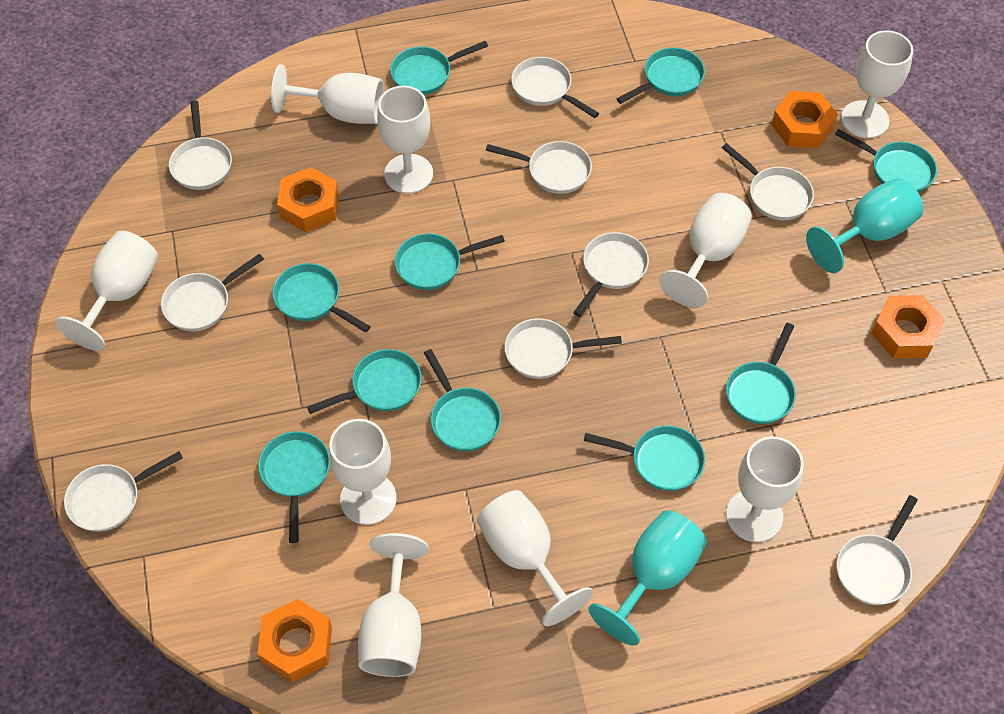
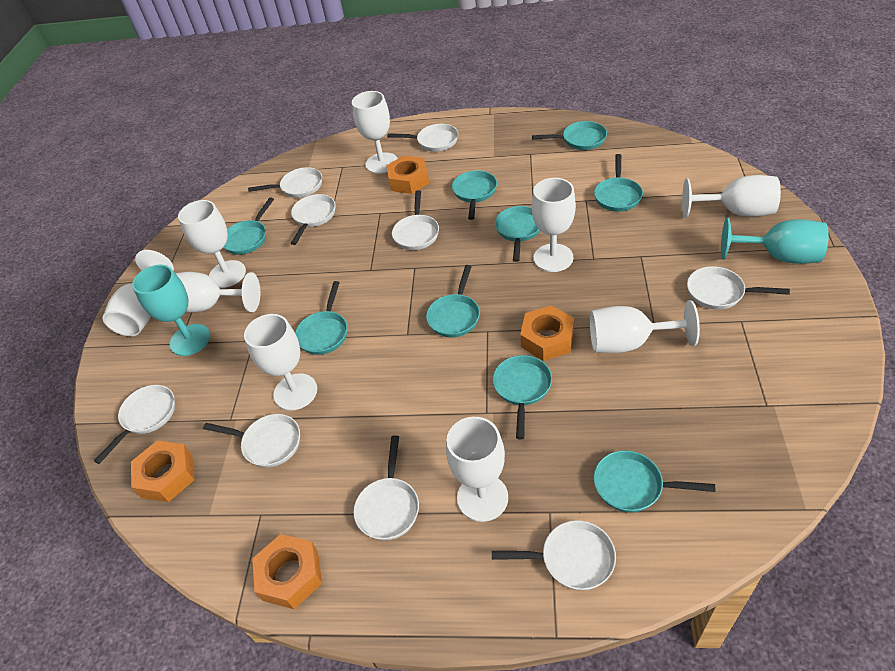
turquoise pan: [258,431,330,543] [272,263,371,333] [307,349,421,414] [390,41,488,95] [395,233,505,290] [424,349,501,451] [584,426,705,491] [617,47,705,104] [726,323,796,424] [835,129,937,192] = 10 -> [223,197,274,255] [295,281,347,355] [426,265,480,337] [452,170,497,220] [493,355,552,439] [495,206,540,262] [532,121,607,150] [594,154,643,212] [594,450,715,512] = 9

